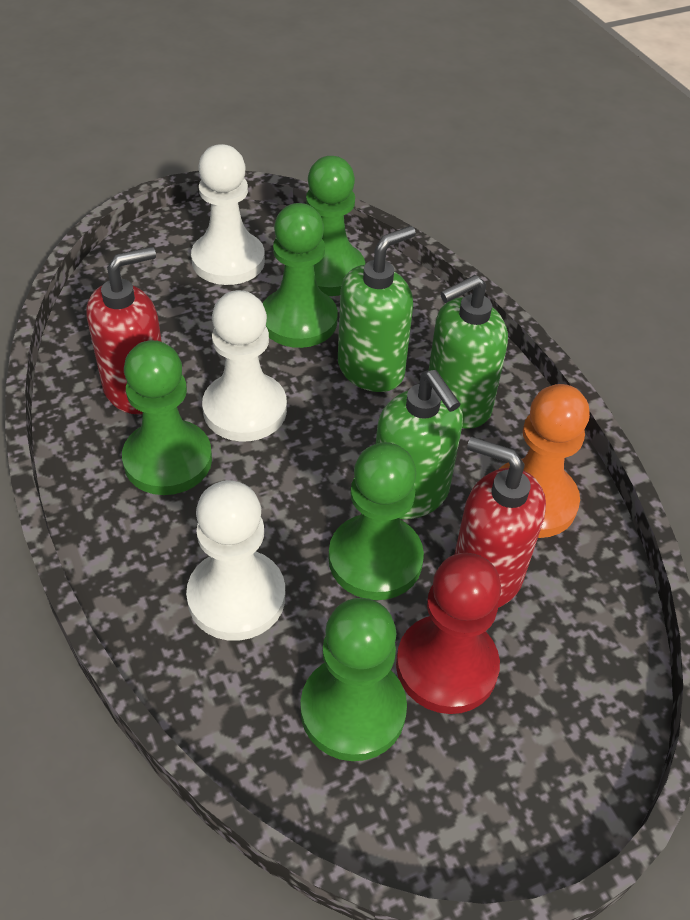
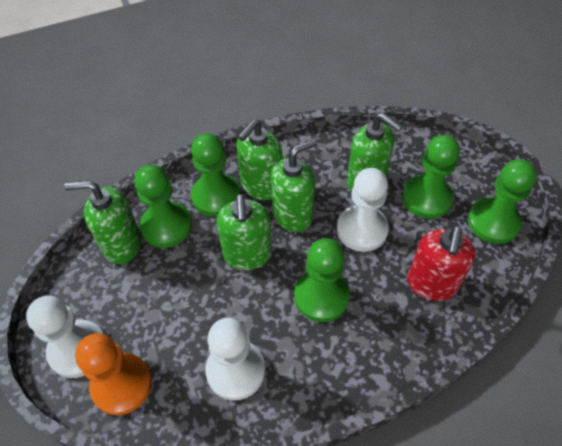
green soap dispenser: [338,226,416,392] [376,370,463,519] [428,275,508,429] = 3 -> [64,180,141,264] [216,194,272,270] [237,119,282,200] [271,139,317,232] [347,113,402,192] = 5
red pawn: [396,553,501,714] = 1 -> none = 0
red soap dispenser: [86,247,162,415] [454,437,546,608] = 2 -> [407,225,476,301] = 1

